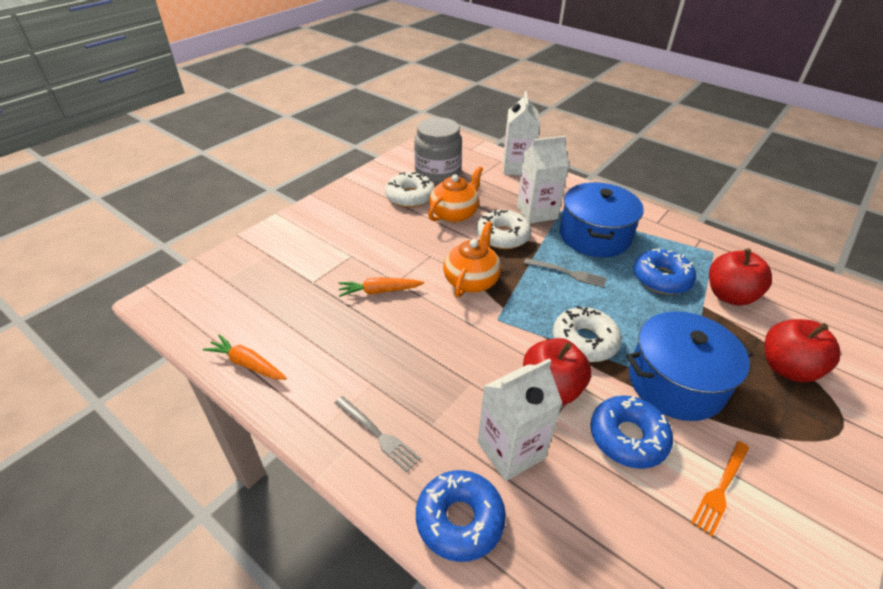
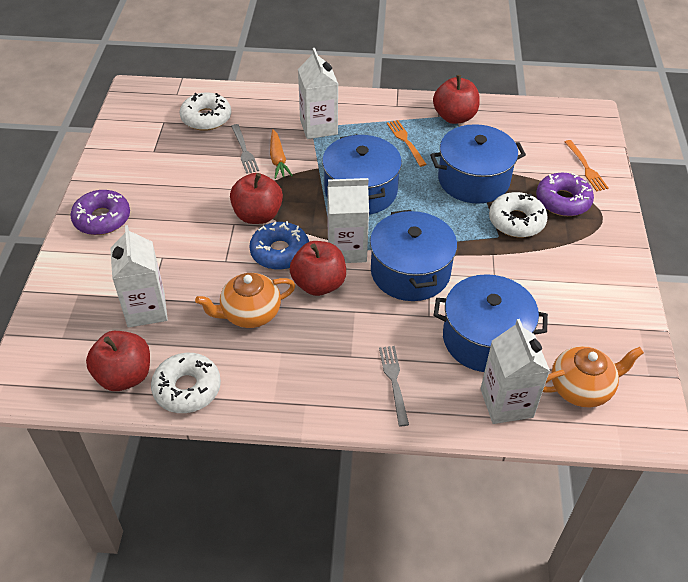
blue donut: [416,470,506,562] [590,395,673,469] [634,248,696,294] = 3 -> [249,221,309,270] = 1
blue pot: [560,182,644,257] [626,311,753,421] = 2 -> [322,134,402,215] [370,210,457,301] [430,124,526,203] [434,274,548,372] = 4
grey jar: [414,117,462,183] = 1 -> none = 0
orange carrot: [203,335,287,380] [339,277,424,297] = 2 -> [270,129,293,179] = 1
orange fork: [691,441,749,536] = 1 -> [387,120,427,167] [565,140,609,191] = 2
purple donut: none = 0 -> [70,190,130,235] [536,173,594,216] = 2
red apple: [523,338,592,405] [709,248,772,306] [765,319,840,382] = 3 -> [86,331,150,391] [230,173,283,224] [290,241,346,296] [433,75,480,124] = 4
white carton: [478,359,562,481] [503,91,540,175] [517,136,569,224] = 3 -> [110,225,168,327] [298,48,338,139] [327,178,369,263] [481,319,550,424] = 4

